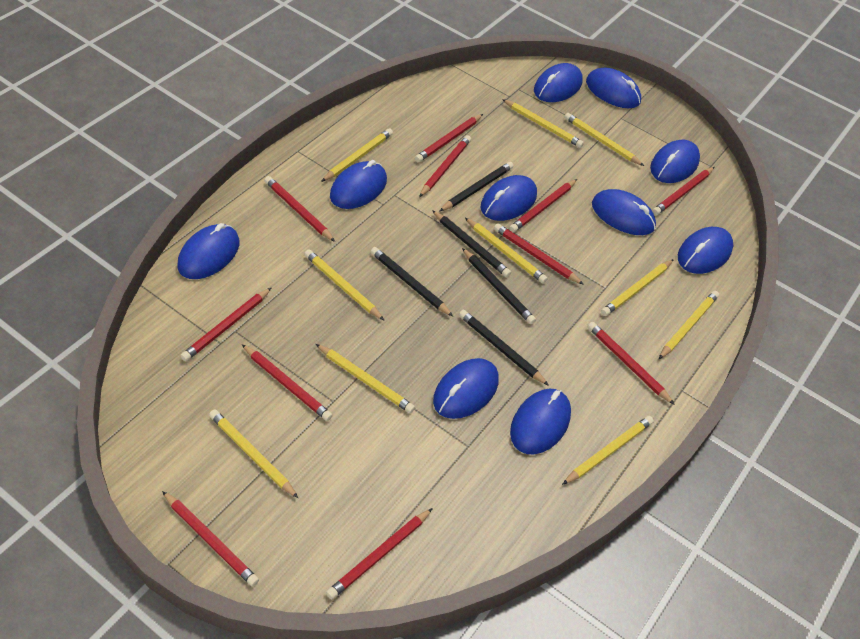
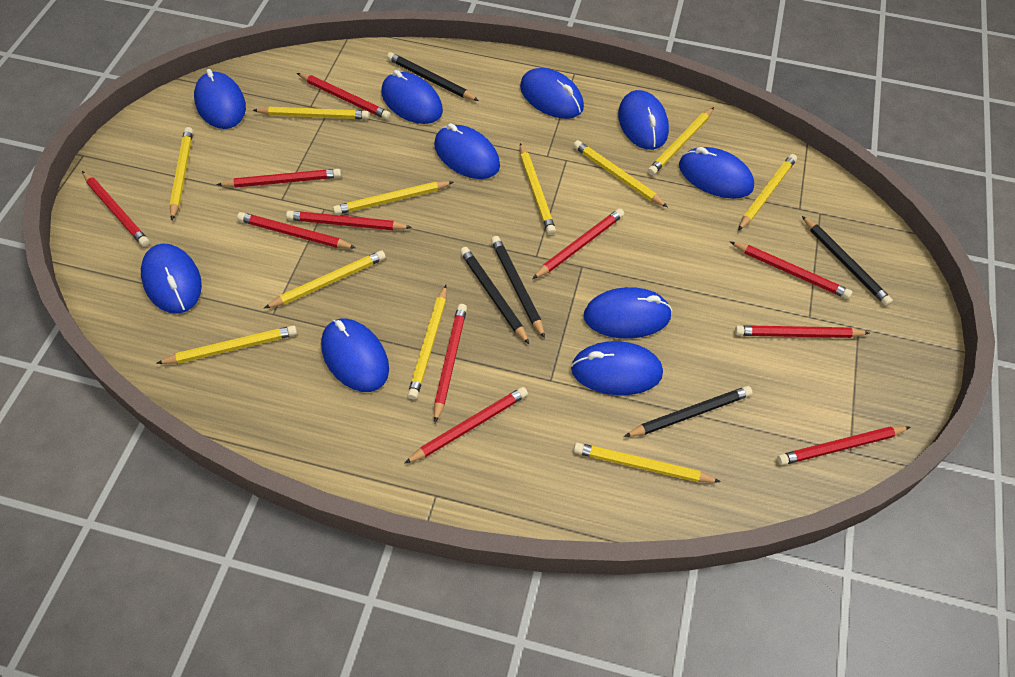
yellow pencil: [209,409,298,498] [304,249,385,321] [316,344,415,413] [321,128,393,182] [465,218,548,283] [502,99,584,148] [562,416,654,485] [564,113,644,166] [601,259,674,316] [659,291,719,359] = 10 -> [156,325,297,364] [170,127,193,220] [253,107,369,119] [264,251,386,308] [333,181,453,215] [408,285,447,400] [520,143,556,235] [573,140,668,207] [574,443,721,483] [648,107,714,175] [738,154,797,231] = 11

